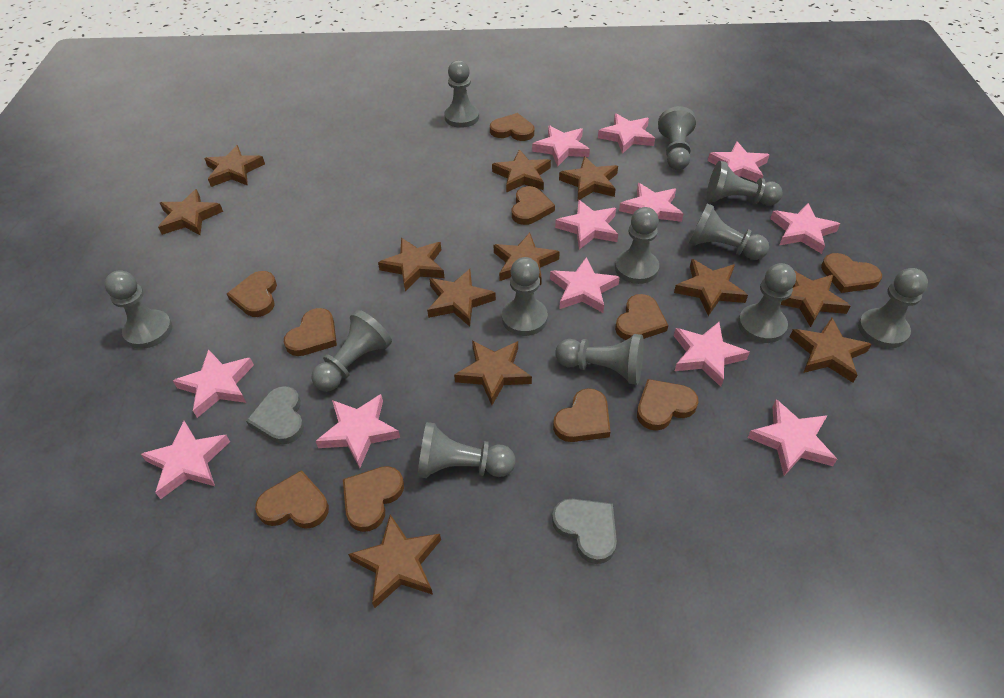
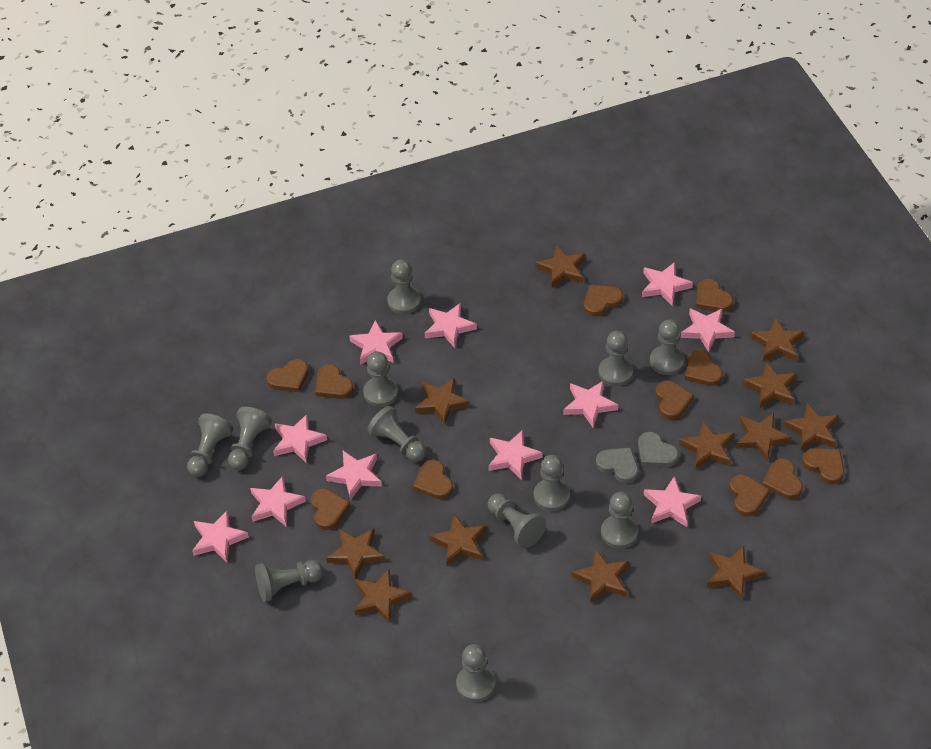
brown heart: [227,271,277,317] [255,470,329,529] [284,308,337,356] [343,466,404,532] [490,113,534,141] [512,186,555,225] [553,388,610,442] [615,294,668,340] [637,379,699,431] [821,253,882,293] = 10 -> [266,359,309,392] [311,488,350,530] [315,364,353,399] [413,459,453,499] [584,285,623,316] [656,380,694,419] [684,350,723,386] [696,279,733,312] [729,474,770,516] [762,458,803,499] [802,448,844,484] = 11
pink star: [141,421,230,499] [173,349,254,418] [316,394,400,468] [532,125,590,167] [550,257,620,313] [555,200,618,250] [598,113,655,154] [619,183,683,222] [674,322,750,387] [708,141,769,182] [748,399,837,476] [770,203,840,254] = 12 -> [192,510,249,562] [250,476,306,527] [273,414,327,463] [326,451,382,500] [349,320,403,365] [425,303,477,348] [488,430,543,480] [563,380,618,427] [642,262,693,306] [644,476,701,527] [681,308,735,352] = 11

